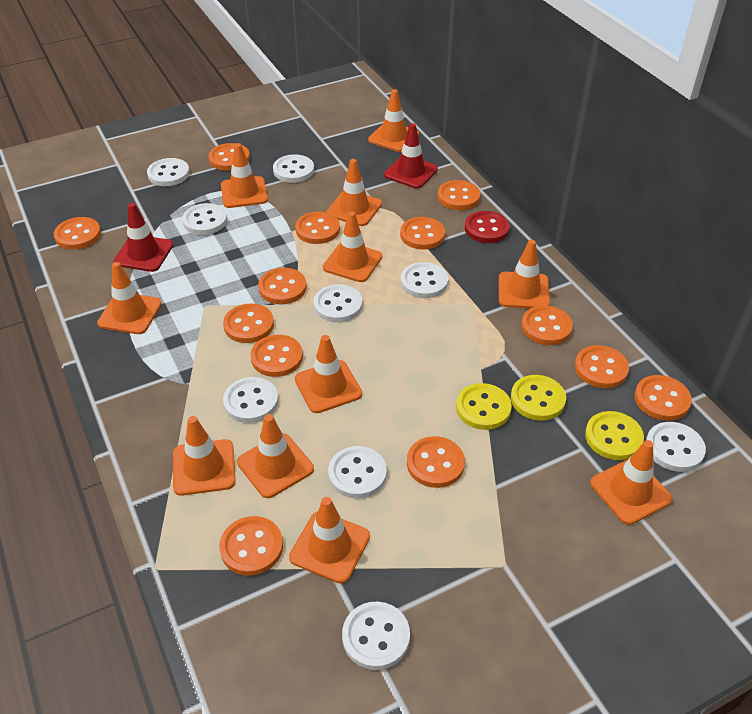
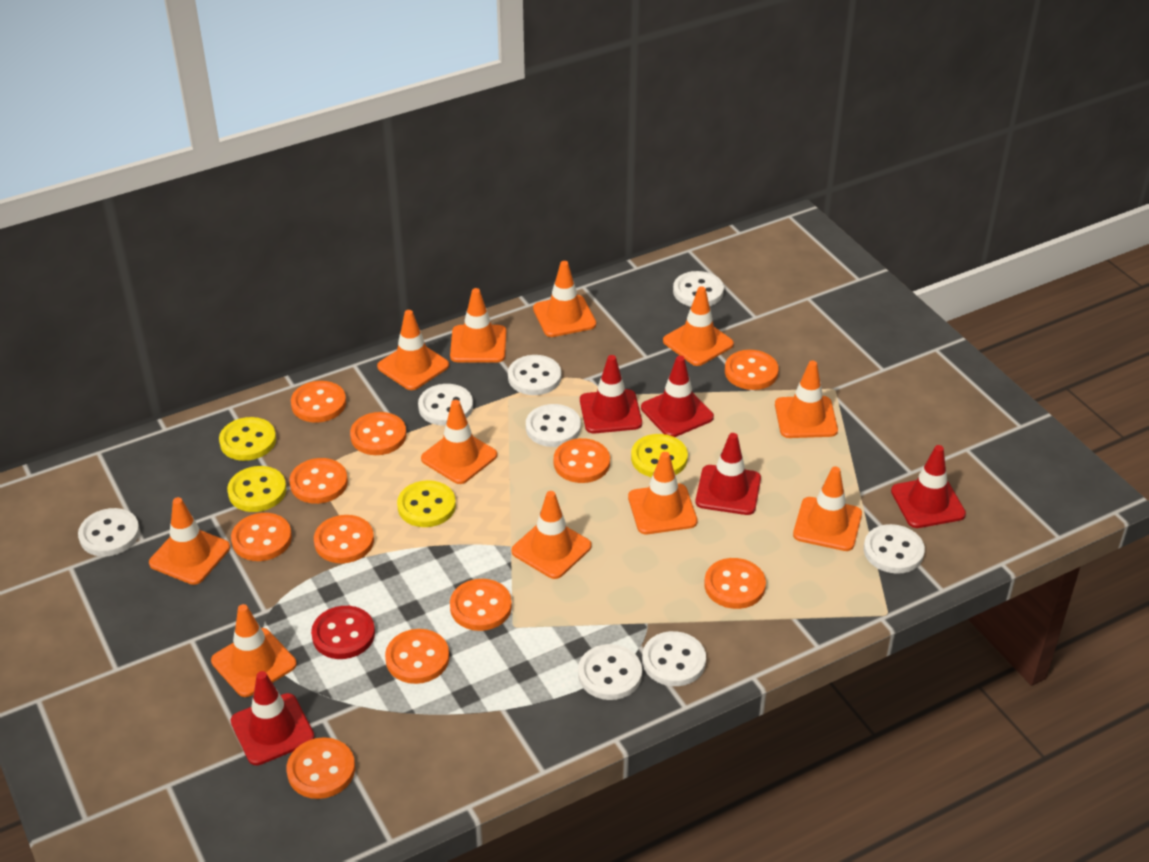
orange button: [54,217,101,250] [209,143,250,171] [219,516,283,576] [223,303,274,343] [250,335,303,377] [258,268,307,304] [295,212,340,244] [400,217,445,249] [407,436,465,488] [437,180,480,210] [521,305,573,345] [575,345,629,388] [635,375,692,421] = 13 -> [231,513,292,561] [287,737,355,799] [289,458,348,504] [291,381,346,423] [314,515,374,563] [350,412,406,455] [385,629,449,684] [450,579,512,631] [554,438,610,483] [704,558,766,609] [725,350,779,390] = 11
red traffic cone: [113,203,173,272] [384,123,438,189] = 2 -> [231,671,315,765] [580,355,642,433] [641,356,714,437] [696,433,761,515] [891,445,966,528] = 5
white button: [147,158,190,186] [182,203,227,235] [223,377,278,423] [273,154,314,183] [314,284,363,322] [328,446,387,498] [342,602,410,670] [401,262,448,298] [646,422,706,472] = 9 -> [78,508,140,557] [418,384,473,426] [508,355,561,395] [526,404,581,447] [578,644,642,700] [642,631,706,686] [673,271,724,307] [864,524,925,574] = 8
yellow button: [456,383,512,430] [511,375,566,421] [585,411,644,460] = 3 -> [219,417,276,461] [227,466,286,512] [397,480,456,527] [631,434,688,477] = 4

